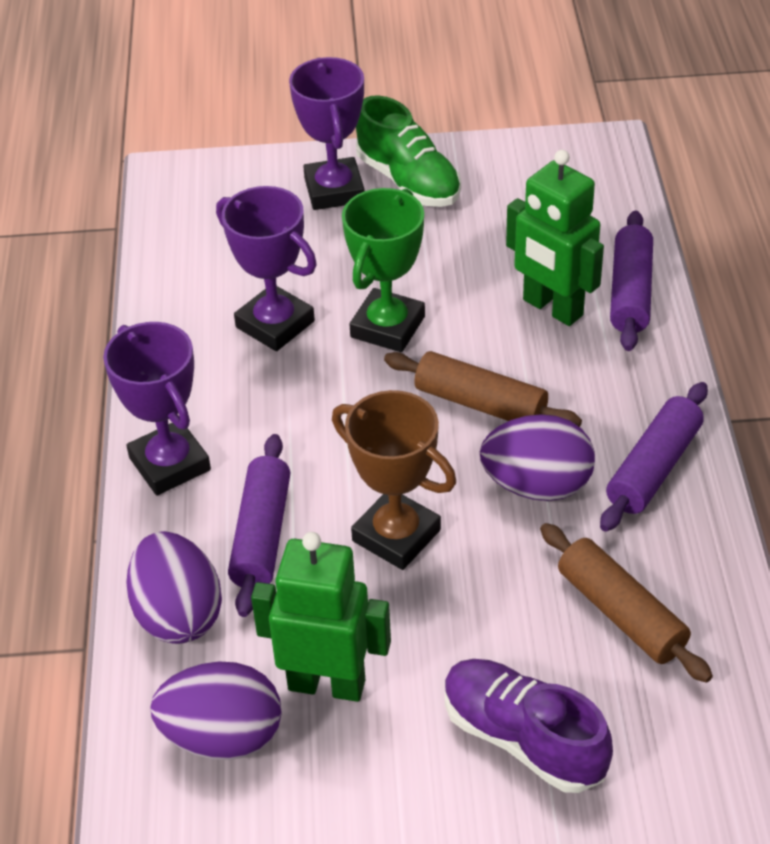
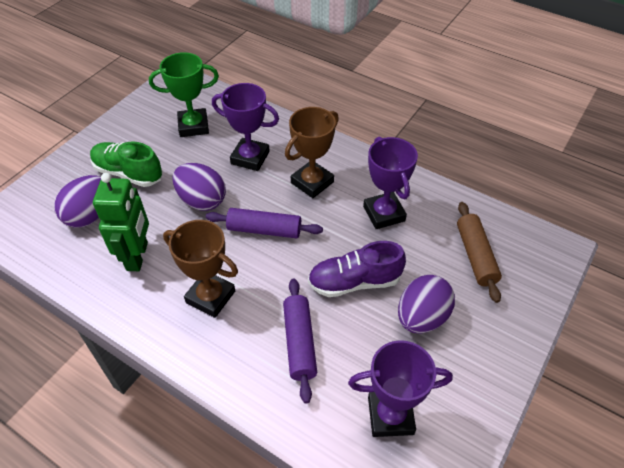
brown rolling pin: [384,351,582,427] [540,523,713,683] = 2 -> [457,202,502,303] = 1
brown trophy: [332,390,456,570] = 1 -> [163,220,238,318] [285,107,339,198] = 2
green robot: [251,532,391,702] [506,150,604,326] = 2 -> [93,173,149,271] = 1
purple rolling pin: [228,434,290,617] [600,382,708,532] [610,211,653,351] = 3 -> [206,208,323,239] [283,278,317,403] = 2

